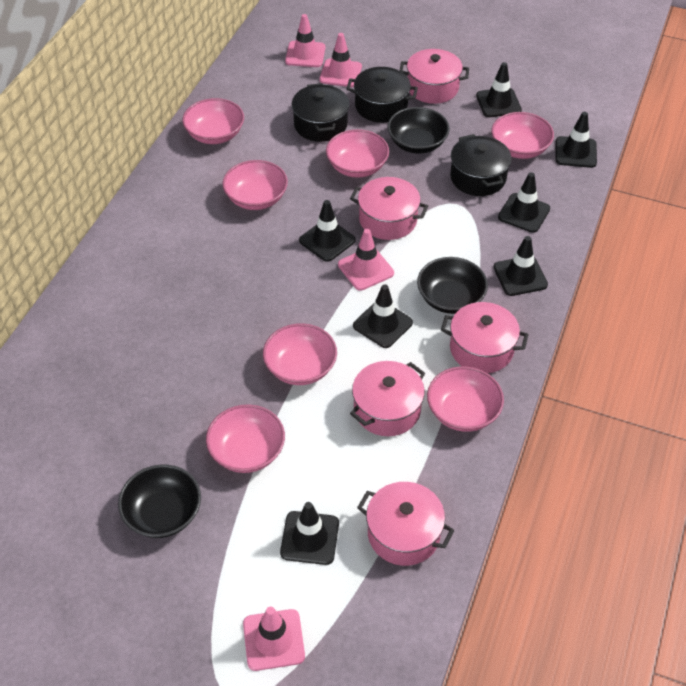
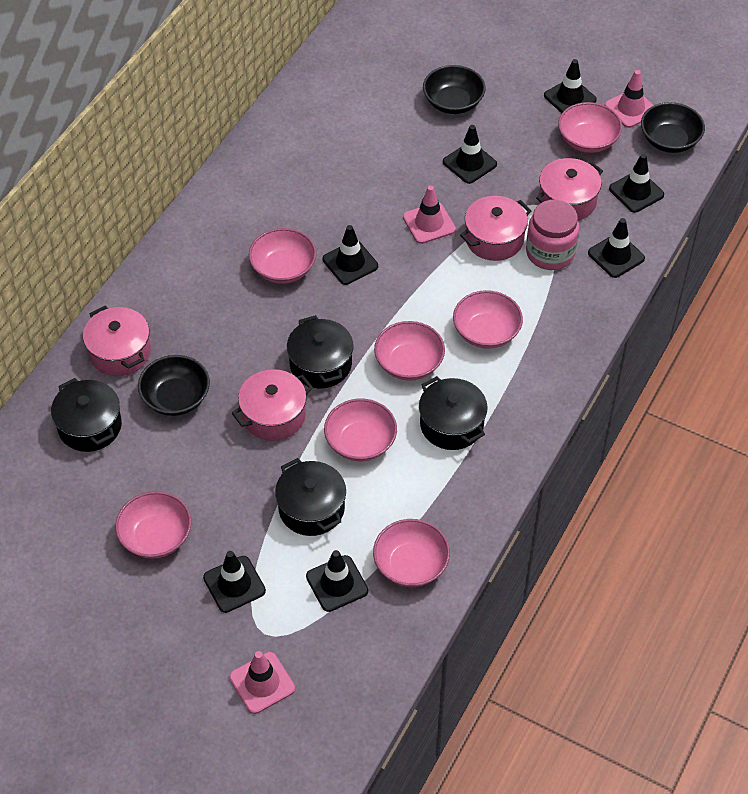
black pot: [292,83,349,142] [346,67,418,123] [450,134,512,196] = 3 -> [51,378,122,452] [275,458,346,536] [287,315,354,388] [419,376,488,450] = 4
pink jar: none = 0 -> [526,200,579,270] = 1
pink pot: [350,177,428,240] [350,361,425,436] [357,482,454,566] [400,49,469,104] [441,302,529,373] = 5 -> [83,305,151,376] [232,369,313,441] [460,196,532,261] [536,158,603,221] = 4
pink traffic cone: [243,607,305,671] [285,14,325,67] [320,33,362,87] [338,229,394,291] = 4 -> [229,651,295,714] [403,185,456,244] [605,70,654,128] = 3

